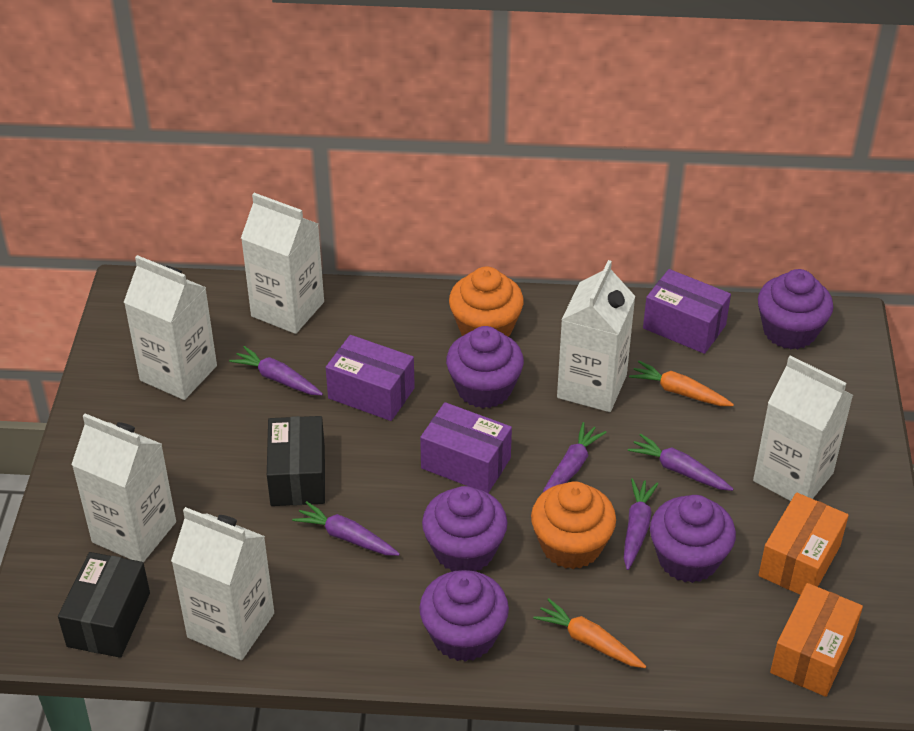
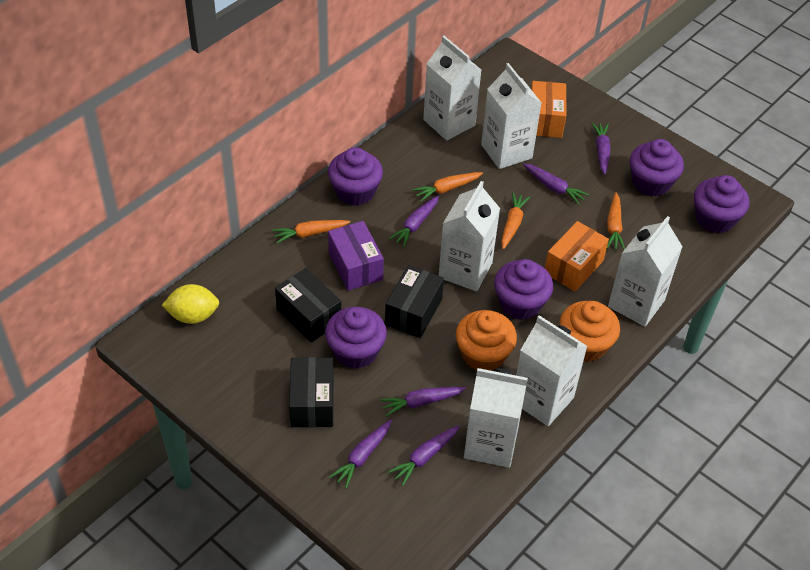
black box: [58,552,150,658] [267,416,325,506] = 2 -> [275,268,341,342] [289,357,333,427] [385,265,444,338] = 3
orange carrot: [533,598,646,668] [629,361,734,406] = 2 -> [272,220,350,244] [412,172,483,202] [501,192,530,249] [607,192,625,250] = 4
purple box: [326,335,415,421] [420,402,512,493] [643,269,731,354] = 3 -> [328,221,384,291] = 1
purple carrot: [229,346,323,395] [292,501,400,556] [543,422,607,492] [624,478,659,570] [628,433,733,491] = 5 -> [329,420,392,489] [380,387,466,417] [388,425,460,486] [389,196,439,247] [523,163,589,205] [592,123,611,175] = 6
yellow lemon: none = 0 -> [161,284,219,324] = 1

